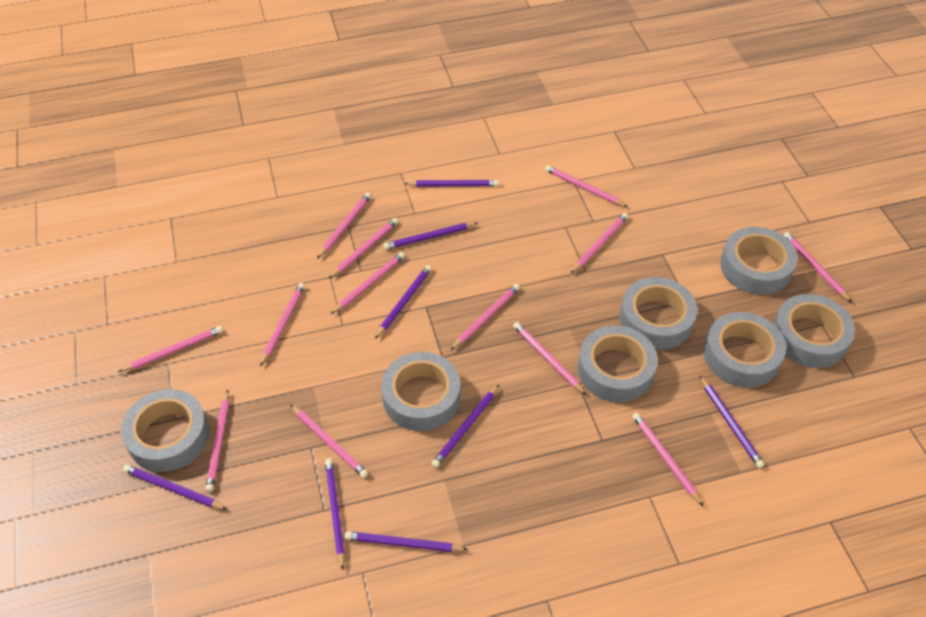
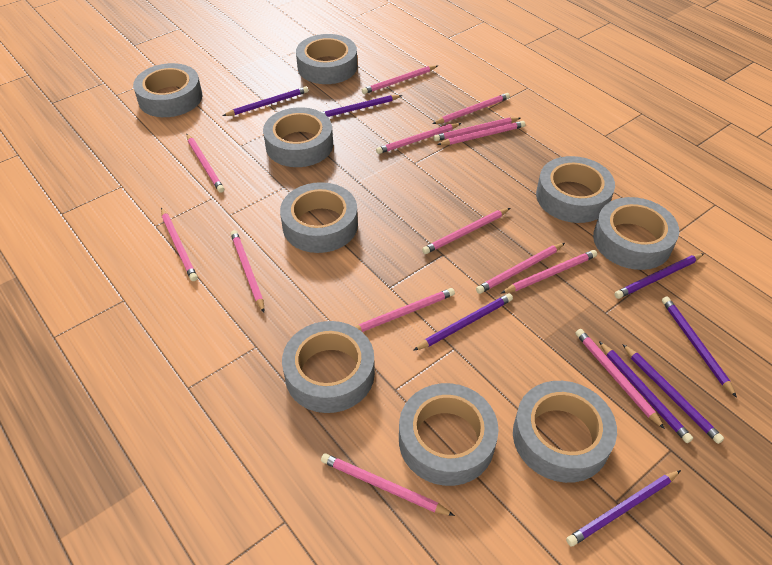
grey tape: [121,389,209,472] [381,352,460,431] [578,325,658,402] [619,277,697,350] [704,312,786,388] [720,227,798,295] [773,294,855,368] = 7 -> [133,63,202,117] [263,107,333,167] [280,182,358,253] [282,321,375,413] [296,34,357,84] [399,383,499,486] [513,381,617,483] [536,156,615,223] [593,197,679,270] = 9
pink pencil: [118,326,223,372] [205,390,229,492] [260,283,305,366] [290,404,368,478] [317,192,371,259] [329,218,398,278] [331,252,405,314] [451,284,520,350] [513,322,586,395] [545,165,628,207] [571,213,628,273] [632,413,704,507] [783,232,852,303] = 13 -> [161,208,198,281] [187,134,224,193] [231,230,264,312] [321,453,455,516] [356,288,455,332] [362,65,437,94] [376,123,461,154] [422,208,510,254] [433,93,510,124] [434,117,520,141] [437,121,525,145] [476,243,565,294] [501,250,597,293] [575,329,665,429] = 14

